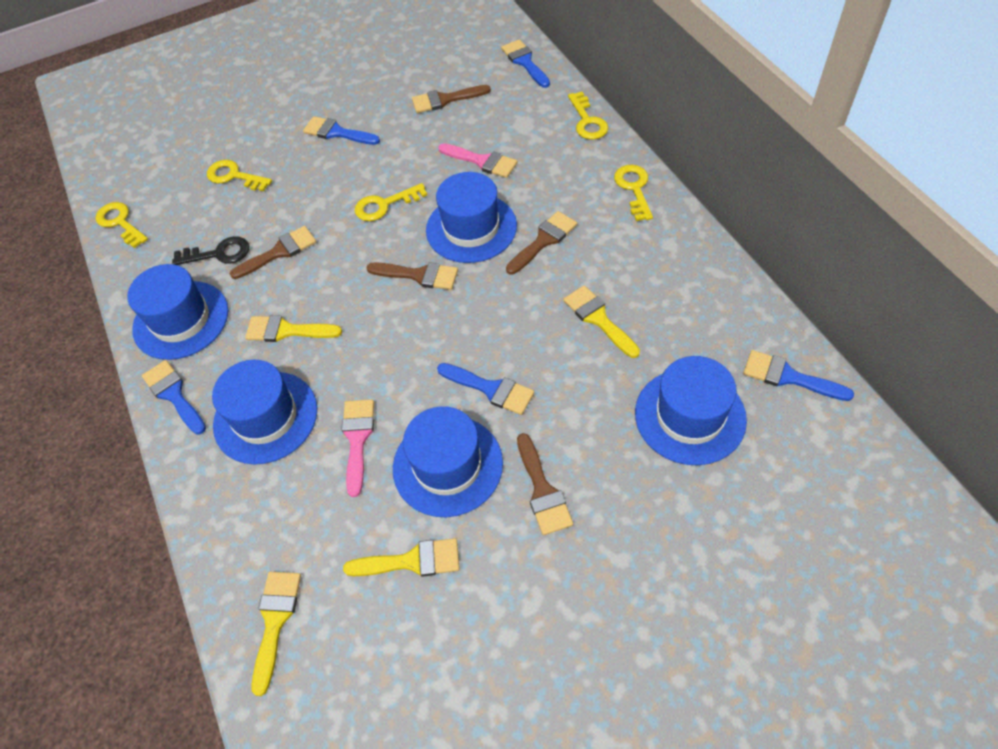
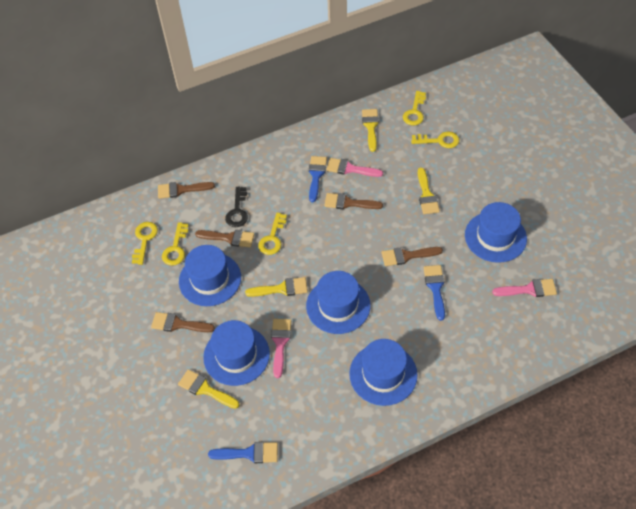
blue brush: [142,360,206,435] [303,116,380,145] [437,363,534,415] [501,39,550,88] [743,350,854,401] = 5 -> [208,442,278,463] [309,156,327,202] [424,265,445,321] = 3
pink brush: [341,399,374,497] [438,143,518,178] = 2 -> [271,319,291,378] [326,158,383,177] [492,279,557,297] = 3

